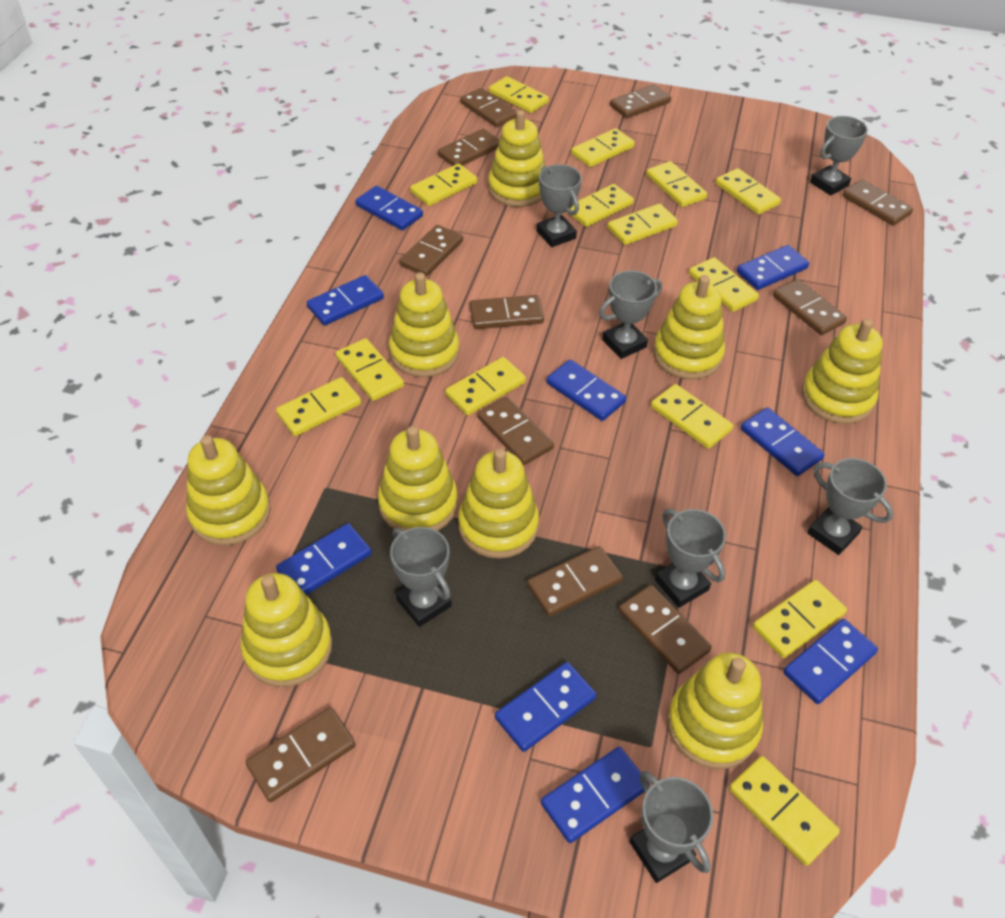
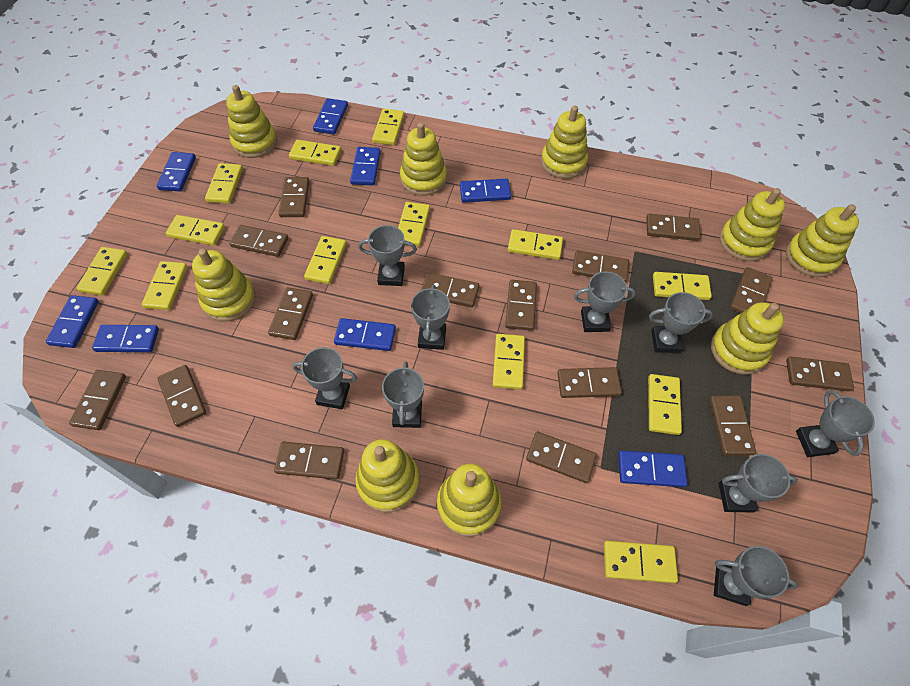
blue domino: [276,523,372,595] [307,275,384,325] [356,186,423,230] [495,662,597,752] [541,747,650,843] [546,359,626,421] [737,245,809,290] [741,407,825,476] [783,619,878,704] = 9 -> [46,295,99,348] [92,325,159,352] [156,152,196,191] [313,98,348,134] [334,318,396,351] [350,147,381,185] [460,178,511,203] [618,450,688,487] = 8
brown domino: [245,707,356,802] [399,225,463,277] [438,128,499,166] [460,88,517,127] [470,295,544,329] [478,397,554,465] [527,546,623,617] [610,84,671,118] [619,585,712,674] [773,279,847,335] [843,179,913,226] = 11 -> [69,370,126,430] [157,365,206,427] [230,225,288,257] [268,287,313,340] [274,442,344,480] [278,177,309,217] [421,273,479,308] [505,280,537,331] [526,431,597,483] [557,367,622,398] [572,250,629,282] [646,213,701,241] [709,395,756,456] [730,267,773,313] [786,356,854,392] = 15
grey trophy: [390,527,452,627] [537,164,582,247] [599,270,662,359] [630,770,713,883] [655,509,726,608] [807,458,893,555] [810,116,868,196] = 7 -> [292,347,357,409] [358,225,417,286] [382,362,424,428] [411,285,450,350] [574,271,636,332] [649,292,713,353] [714,546,798,606] [718,454,798,513] [796,390,875,457] = 9
yellow domino: [276,377,361,436] [335,338,404,401] [410,164,477,206] [445,357,526,415] [489,76,549,113] [568,184,634,227] [571,128,635,167] [607,204,678,245] [646,161,707,207] [651,384,733,449] [689,257,759,312] [716,168,781,215] [729,756,840,866] [753,580,847,658] = 14 -> [77,247,127,296] [142,261,187,310] [166,215,225,245] [205,163,243,204] [289,140,341,166] [304,236,346,284] [372,109,404,145] [398,202,430,246] [493,334,525,390] [508,229,563,260] [604,541,678,583] [648,374,682,435] [653,272,712,300] = 13

